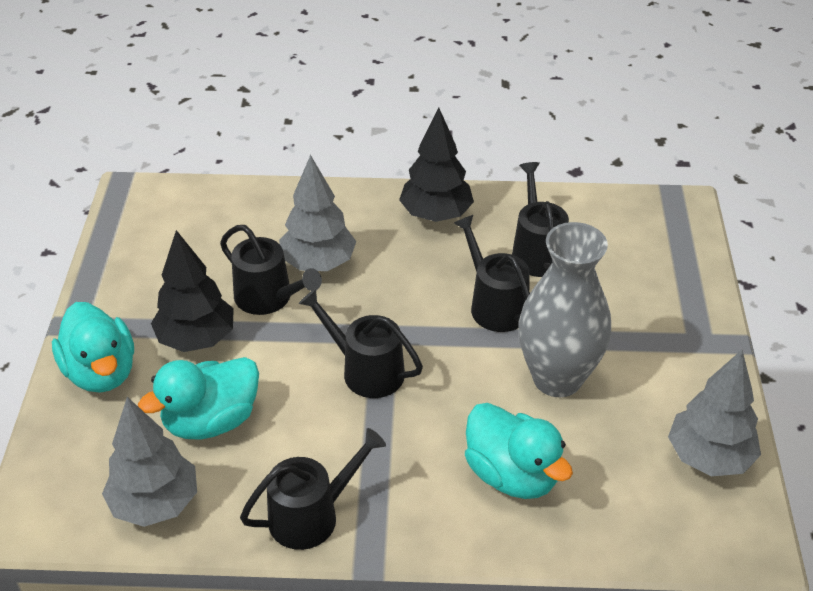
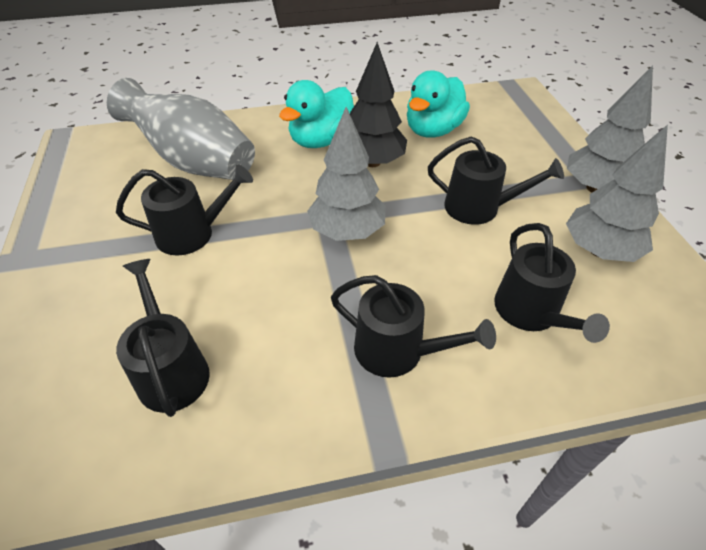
black tree: [151,230,234,352] [399,108,474,222] = 2 -> [350,42,407,167] = 1
turquoise duck: [52,302,134,393] [138,357,259,439] [465,403,573,499] = 3 -> [279,80,354,148] [407,70,470,138] = 2

